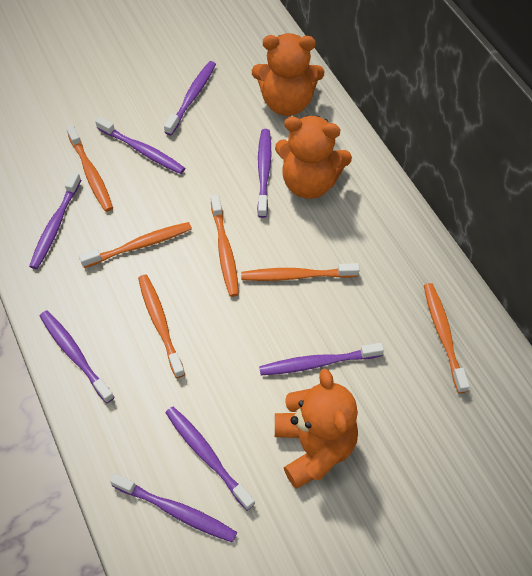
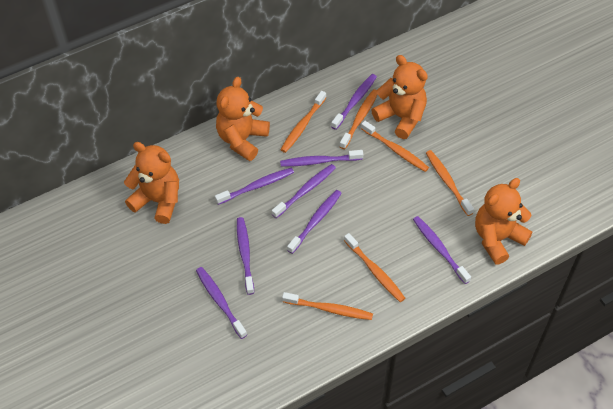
orange teddy bear: [252,33,324,116] [275,116,352,199] [275,368,358,489] = 3 -> [124,142,179,224] [216,77,270,161] [371,55,428,139] [475,178,532,265] = 4

